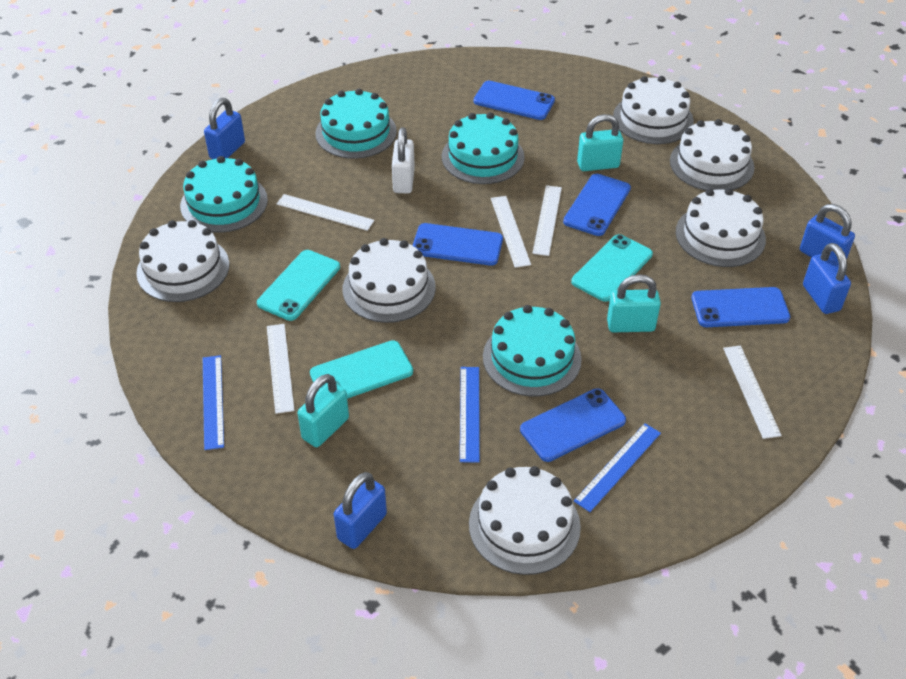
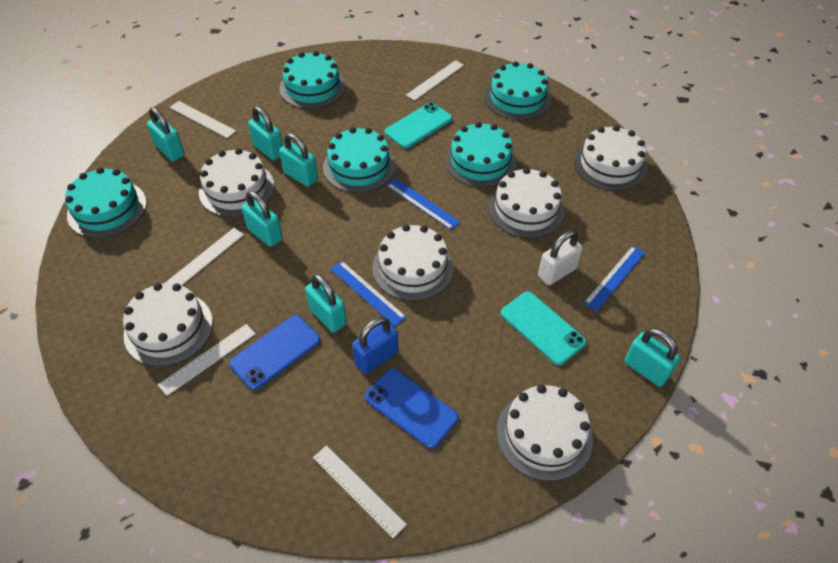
blue padlock: [204,98,245,159] [334,472,387,549] [800,204,855,265] [803,243,851,314] = 4 -> [352,317,399,374] = 1
blue phone: [412,223,503,266] [474,81,555,120] [520,388,626,462] [563,174,631,236] [691,287,790,327] = 5 -> [229,315,320,390] [365,368,459,449] = 2
turquoise cake: [180,156,268,233] [315,88,397,159] [442,112,525,184] [483,305,582,397] = 4 -> [65,167,147,238] [280,51,345,109] [323,127,396,193] [445,122,517,187] [484,61,551,120] = 5
turquoise padlock: [297,374,349,447] [577,114,623,171] [607,274,661,332] = 3 -> [147,107,185,161] [242,191,283,247] [248,106,283,160] [279,133,318,187] [305,274,347,333] [625,328,680,387] = 6
turquoise phone: [257,250,340,321] [310,340,413,399] [571,234,653,302] = 3 -> [385,102,452,148] [501,291,586,365] = 2

